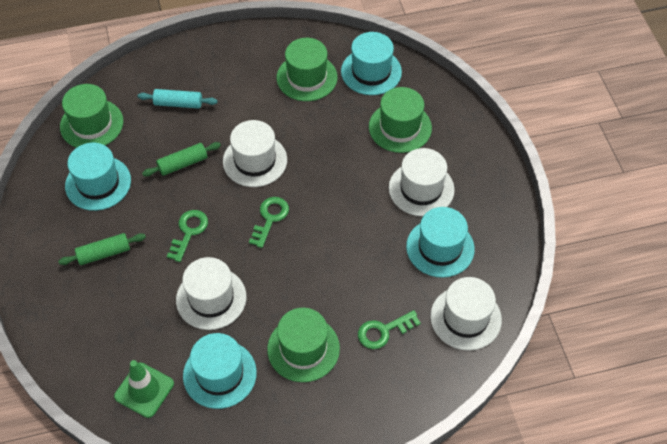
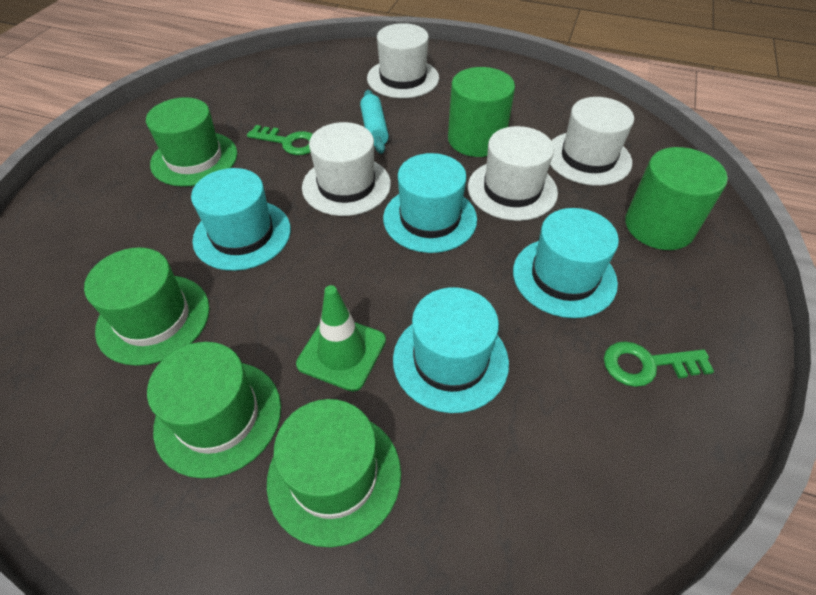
green cylinder: none = 0 -> [448,67,515,157] [625,147,728,250] = 2
green key: [167,210,208,262] [249,197,289,248] [358,310,421,349] = 3 -> [247,125,313,155] [604,341,714,387] = 2
green rolling pin: [58,233,146,265] [142,142,221,177] = 2 -> none = 0

